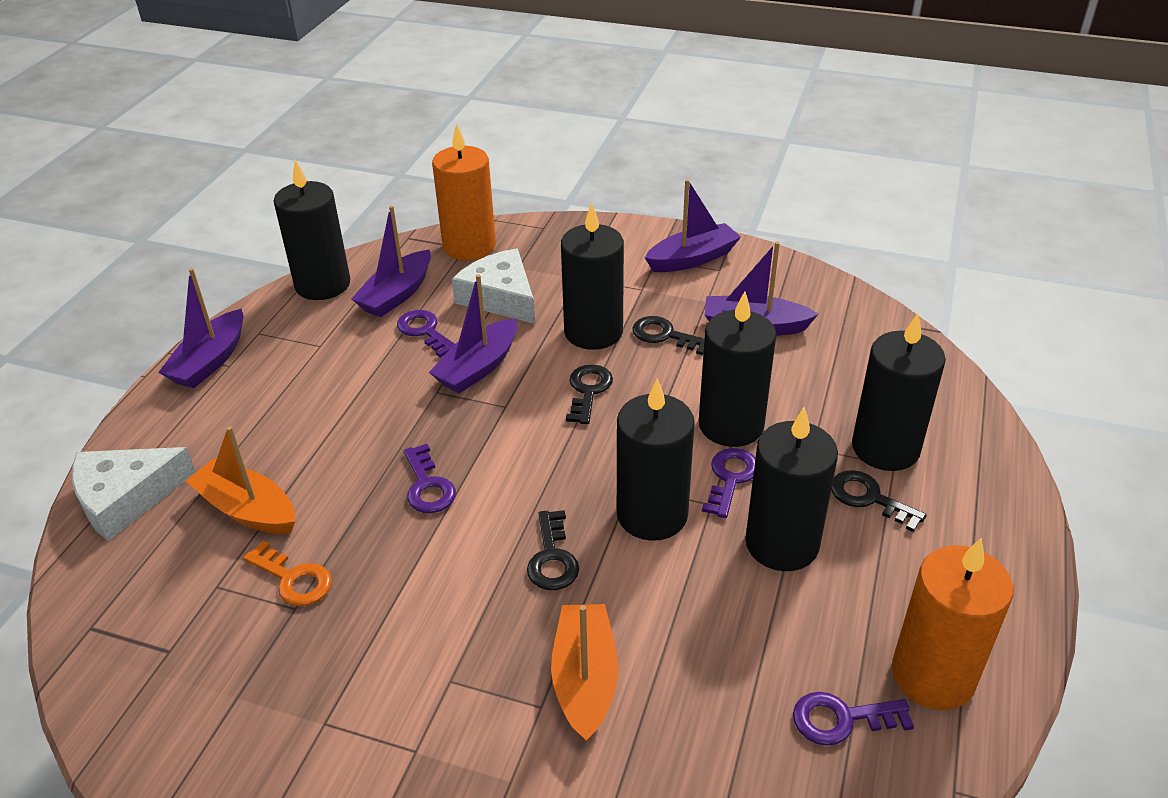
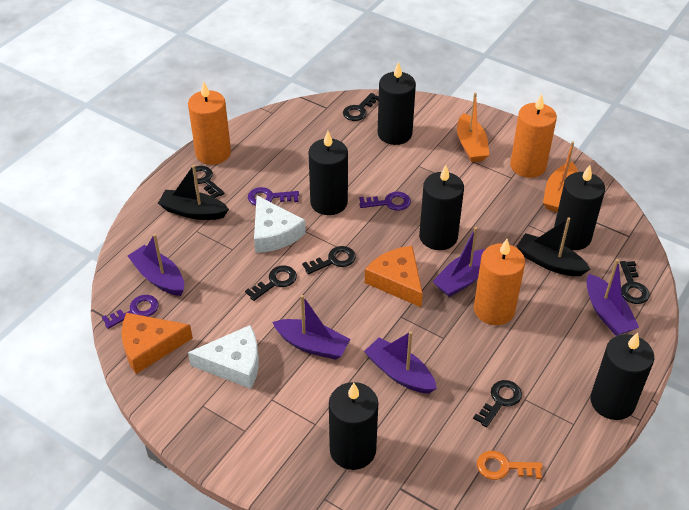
black boat: none = 0 -> [158,165,229,220] [516,217,591,276] = 2
black key: [527,510,579,590] [566,364,613,424] [632,316,705,355] [831,470,927,532] = 4 -> [192,166,224,198] [245,265,297,301] [302,246,356,275] [343,93,379,121] [473,380,522,427] [620,261,649,304] = 6
orange candle: [432,123,496,260] [892,538,1013,710] = 2 -> [188,82,231,165] [474,239,525,325] [510,94,557,178] = 3
orange cheese: none = 0 -> [122,313,193,374] [365,246,423,307] = 2
purple key: [397,310,455,358] [404,444,456,513] [702,448,755,518] [793,692,914,746] = 4 -> [102,295,159,329] [248,187,299,206] [359,191,411,211] = 3

